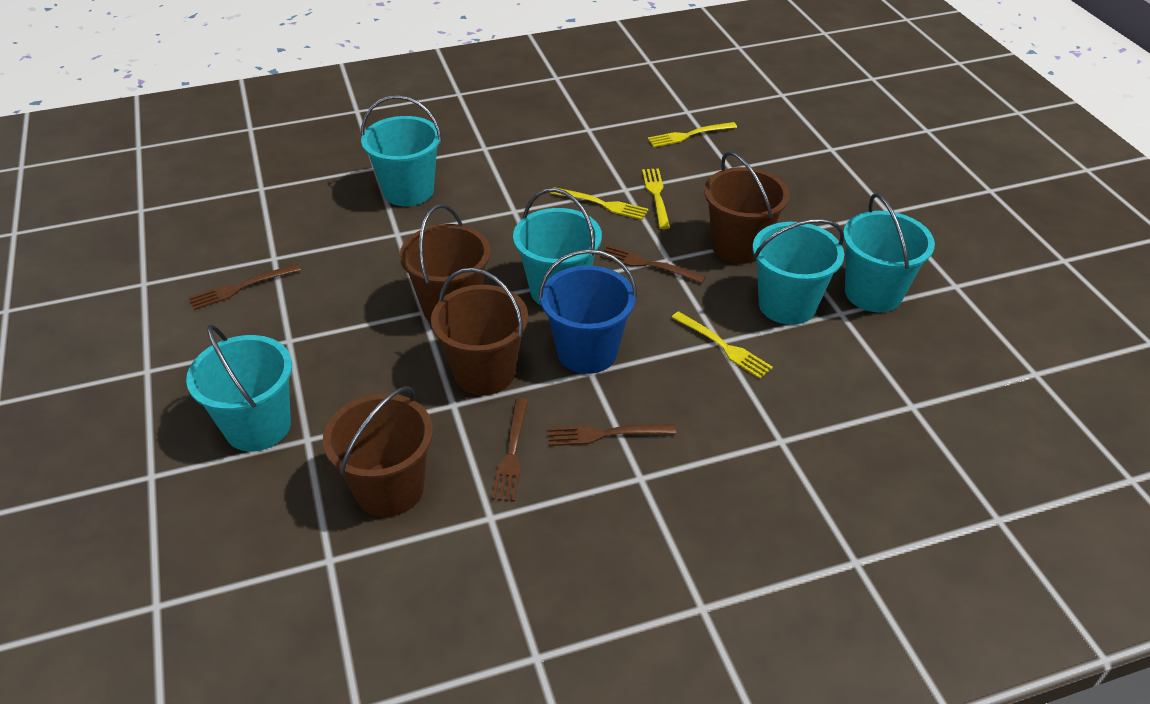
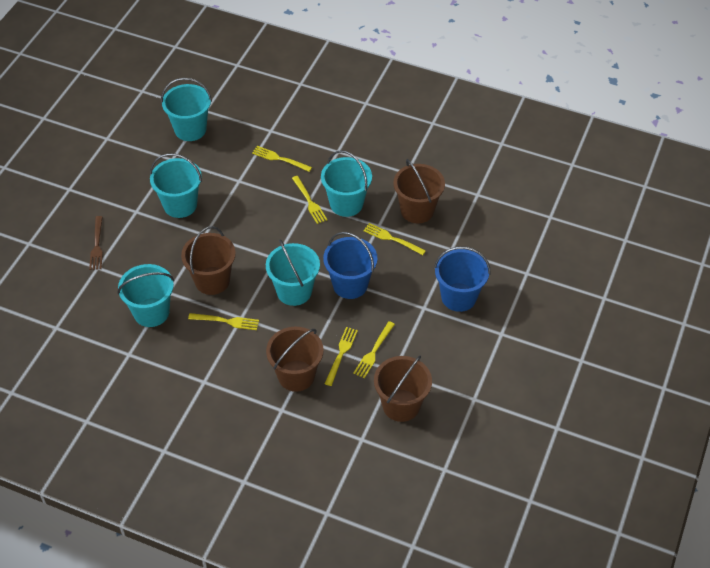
blue bucket: [539,249,637,374] = 1 -> [323,232,377,299] [434,246,490,312] = 2
brown fork: [189,263,301,310] [491,398,529,502] [548,424,676,446] [600,245,706,283] = 4 -> [89,216,103,270] = 1
yellow fork: [550,187,648,220] [642,169,670,229] [648,122,737,147] [671,311,773,379] = 4 -> [188,313,259,330] [252,146,312,172] [292,176,327,224] [325,327,358,386] [353,321,395,379] [363,223,426,255] = 6

